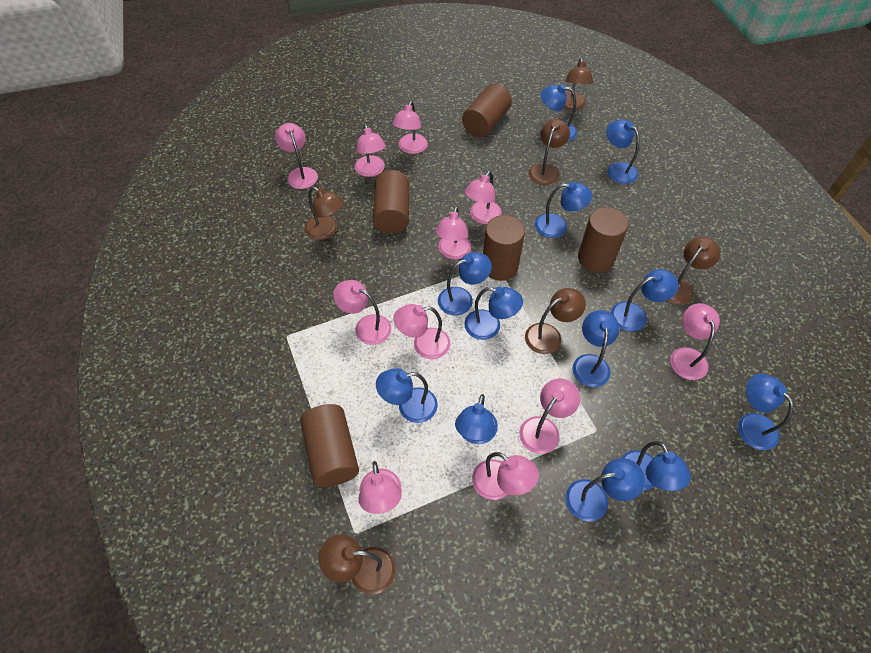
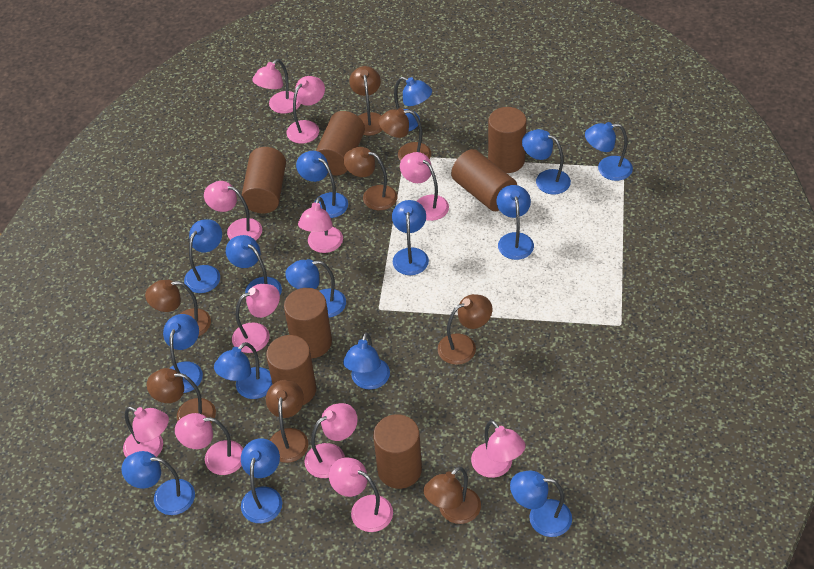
blue lamp: [376,368,438,423] [438,252,492,316] [455,394,498,444] [464,287,523,340] [535,182,593,238] [540,84,577,142] [565,458,645,522] [572,310,619,387] [606,119,639,184] [611,269,679,332] [621,441,691,491] [738,373,794,450] = 12 -> [121,451,195,515] [163,314,203,393] [184,219,222,293] [214,342,273,399] [226,235,282,295] [241,438,282,523] [285,259,346,318] [296,151,348,218] [343,332,390,389] [392,200,429,275] [394,77,432,131] [497,185,534,260] [510,471,572,537] [522,129,571,195] [585,122,633,181] = 15
brown cylinder: [300,404,359,487] [373,170,409,233] [462,83,512,137] [483,215,525,281] [578,207,628,272] = 5 -> [242,147,286,213] [266,335,316,405] [284,288,332,359] [316,111,365,175] [373,414,422,489] [451,149,517,211] [488,107,527,173] = 7
brown lamp: [305,186,343,240] [319,534,396,595] [525,288,586,354] [529,119,570,185] [564,58,593,110] [667,237,721,305] = 6 -> [145,280,211,337] [147,368,216,423] [266,380,308,463] [344,147,397,210] [349,66,382,136] [379,108,431,161] [423,467,481,524] [438,294,492,365] = 8

